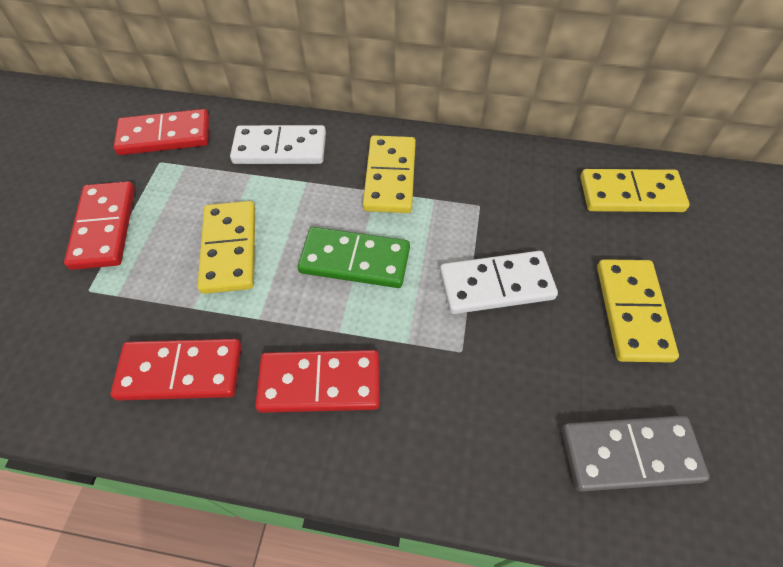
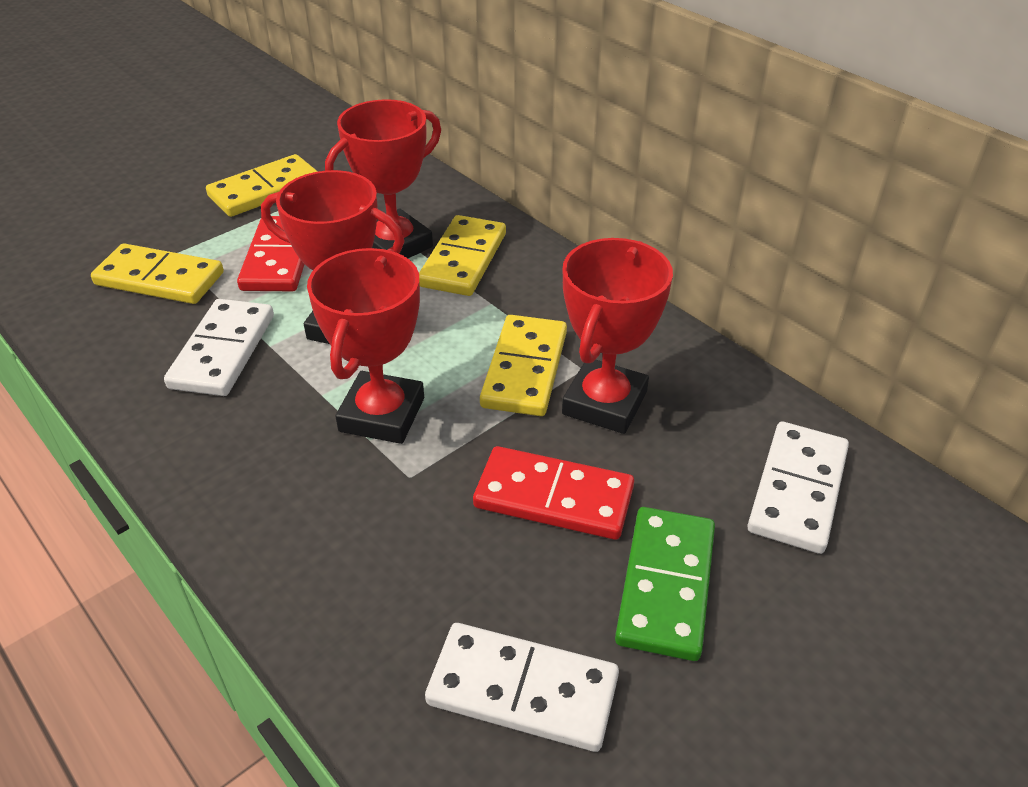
grey domino: [562,416,710,492] = 1 -> none = 0
red domino: [64,181,135,270] [111,339,241,400] [114,109,209,155] [255,350,380,413] = 4 -> [237,216,304,291] [473,446,634,540] = 2
red trophy: none = 0 -> [261,170,405,344] [307,248,424,444] [325,99,441,258] [562,238,673,434] = 4
white domino: [230,125,326,164] [440,251,558,314] = 2 -> [164,299,274,396] [425,623,619,752] [747,421,849,554] = 3

